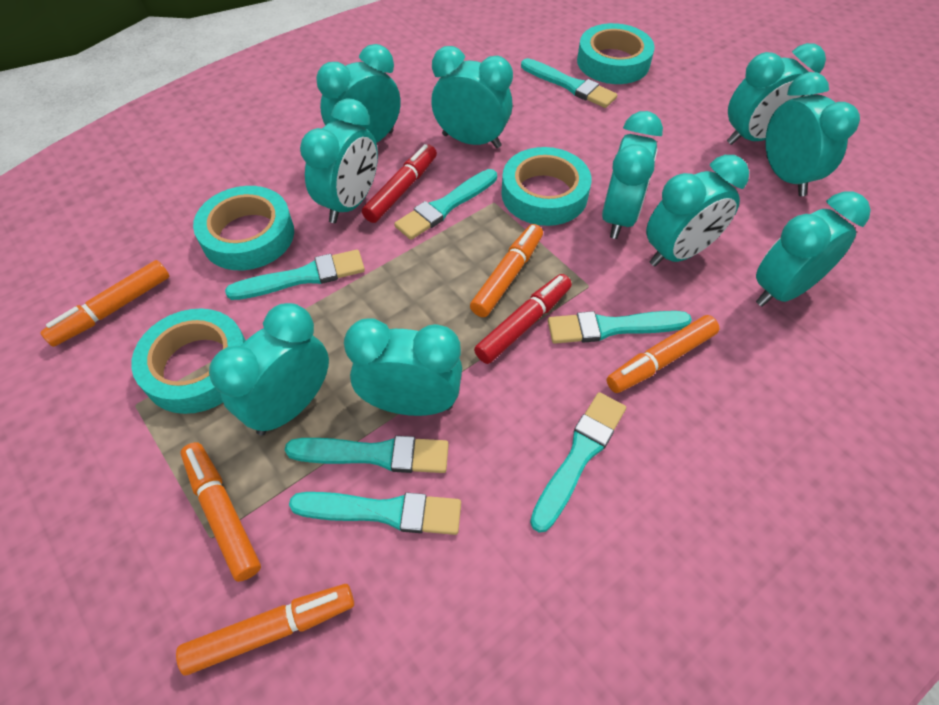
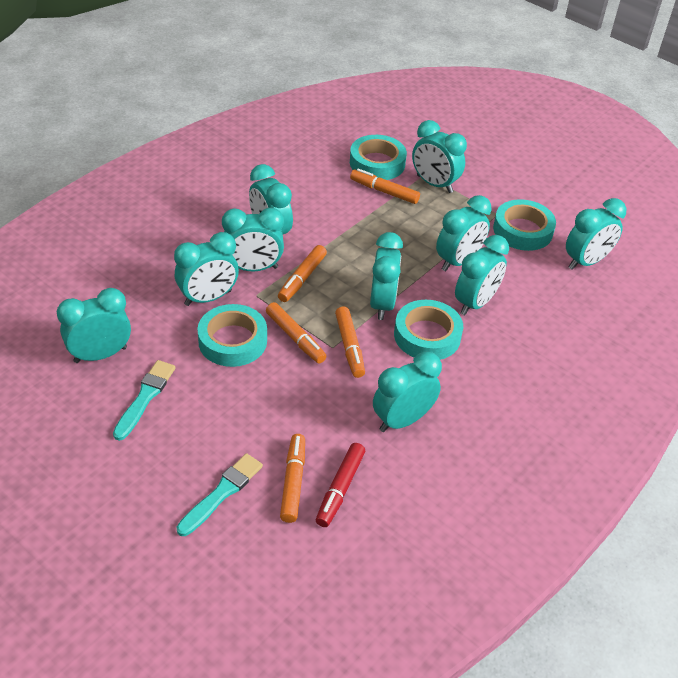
red marker: [362,144,437,223] [474,274,572,364] = 2 -> [316,443,365,527] = 1
turquoise brush: [225,250,365,300] [285,436,449,473] [289,492,461,535] [394,169,497,240] [521,58,617,108] [530,392,626,532] [548,311,692,344] = 7 -> [113,360,176,441] [176,453,263,536] = 2

